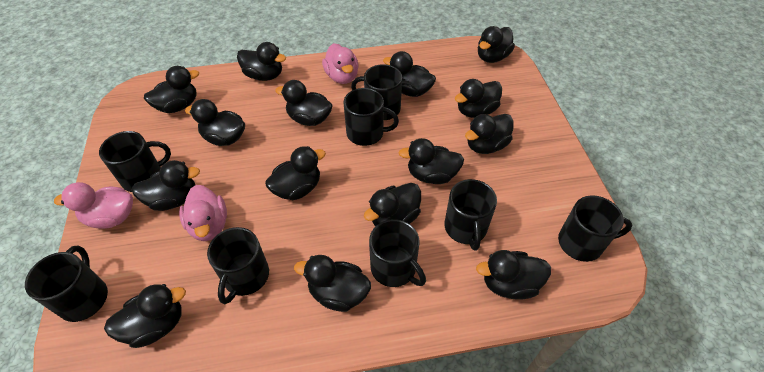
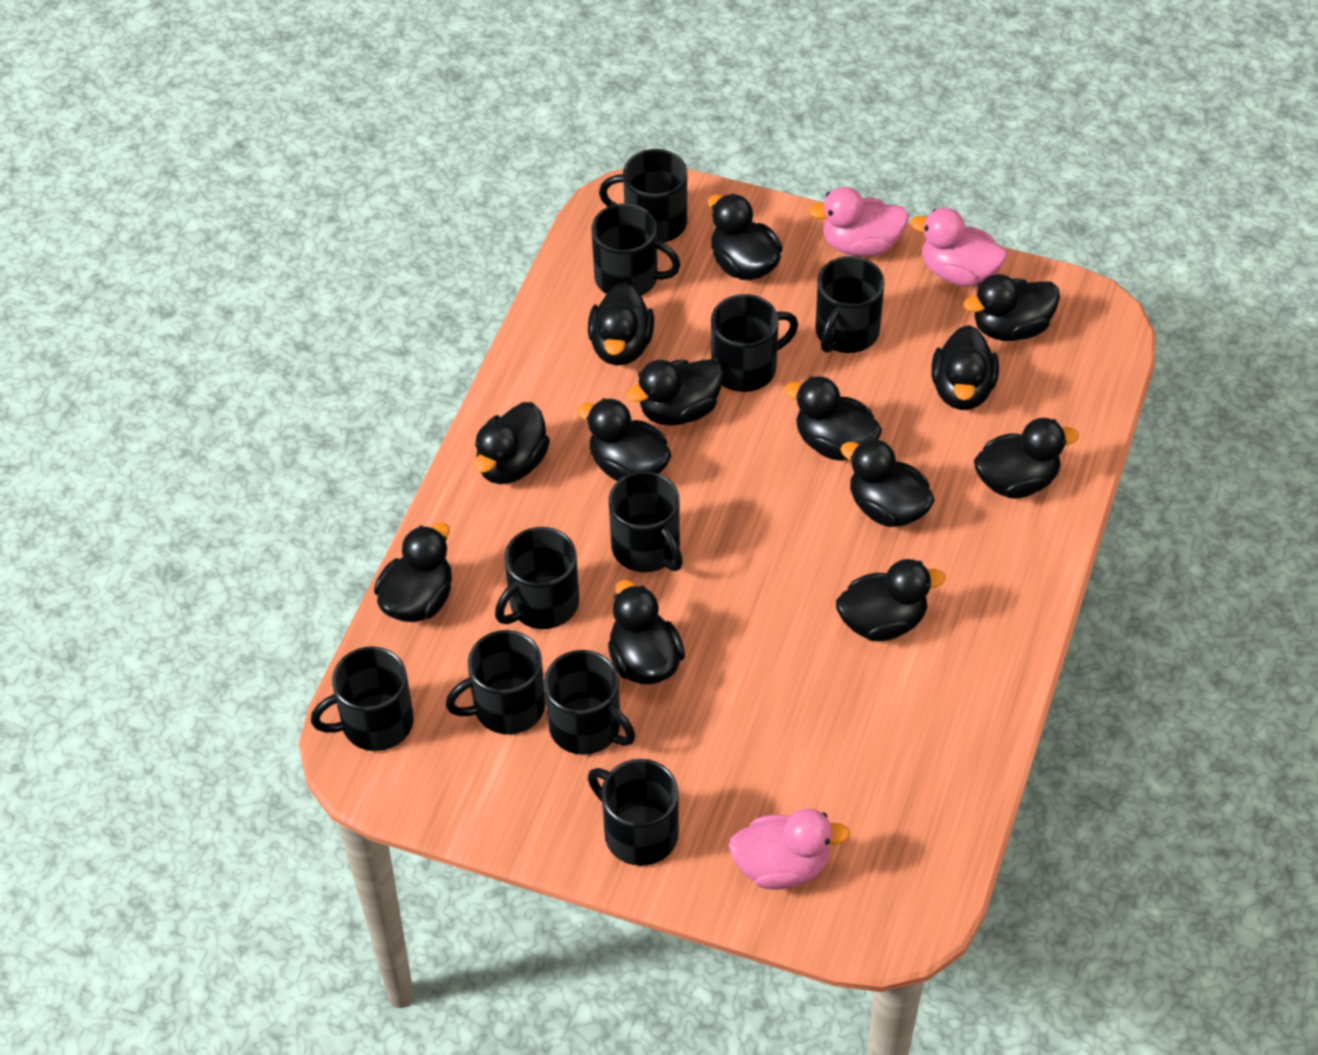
black duck: [104,284,186,348] [132,160,200,211] [144,66,199,113] [185,99,245,146] [237,42,286,81] [265,146,326,200] [275,80,333,126] [294,255,371,312] [364,183,421,227] [383,51,436,97] [398,138,464,184] [455,79,502,118] [465,114,514,154] [476,250,551,300] [478,26,515,63] = 15 -> [374,522,452,622] [474,402,550,484] [577,398,672,481] [588,282,655,366] [608,580,685,684] [627,359,723,426] [708,194,783,280] [784,376,882,461] [836,559,946,641] [840,438,935,527] [931,325,999,410] [963,274,1060,341] [974,418,1079,498] = 13
black mug: [25,245,108,322] [99,131,171,192] [207,227,269,304] [343,88,399,146] [351,64,402,120] [369,219,426,287] [444,179,497,251] [558,195,633,262] = 8 -> [311,647,414,751] [446,630,545,734] [495,527,579,629] [544,650,635,755] [588,759,679,866] [592,203,681,296] [599,149,687,243] [609,471,683,572] [711,294,798,392] [815,256,885,353] = 10

